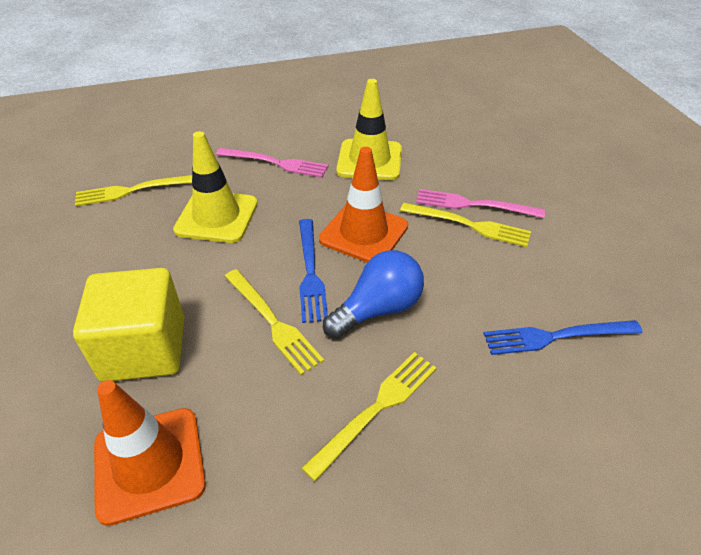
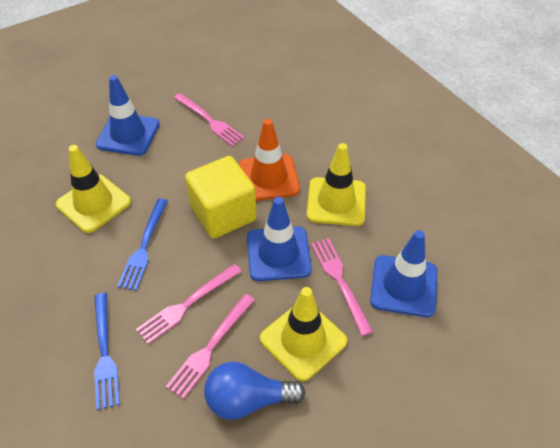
blue traffic cone: none = 0 -> [96,75,160,156] [247,197,312,281] [370,230,437,317] = 3
orange traffic cone: [94,380,206,526] [319,147,408,263] = 2 -> [239,119,300,201] = 1
pink fork: [216,148,328,178] [416,189,545,218] = 2 -> [136,264,242,344] [166,294,255,399] [174,93,245,146] [311,238,373,336] = 4
yellow fork: [75,175,192,206] [225,269,324,375] [301,352,437,481] [400,203,531,247] = 4 -> none = 0
yellow traffic cone: [173,131,258,243] [336,79,402,180] = 2 -> [56,145,131,233] [260,287,347,381] [306,143,366,226] = 3

